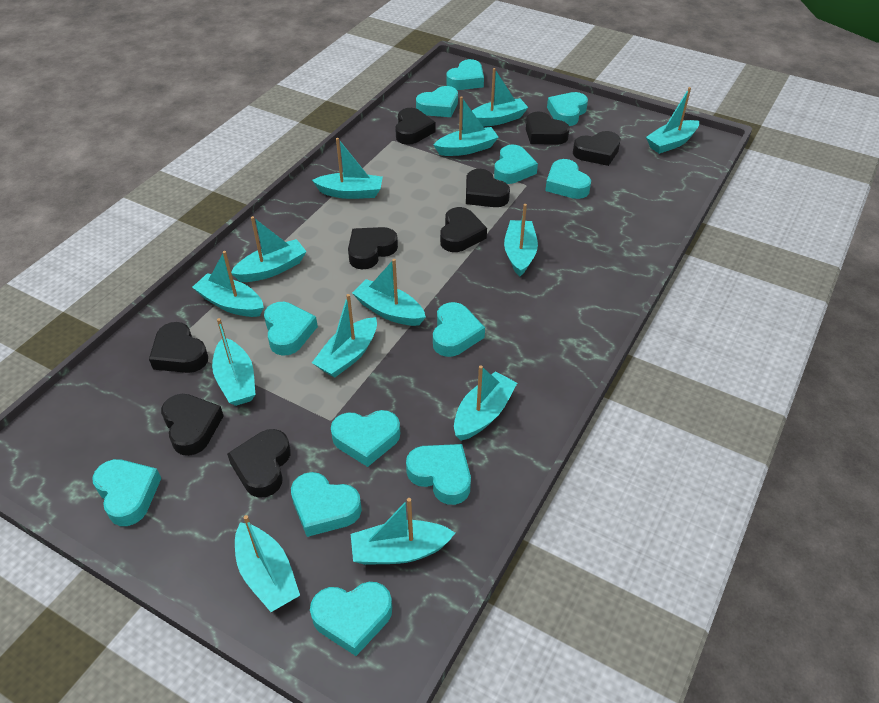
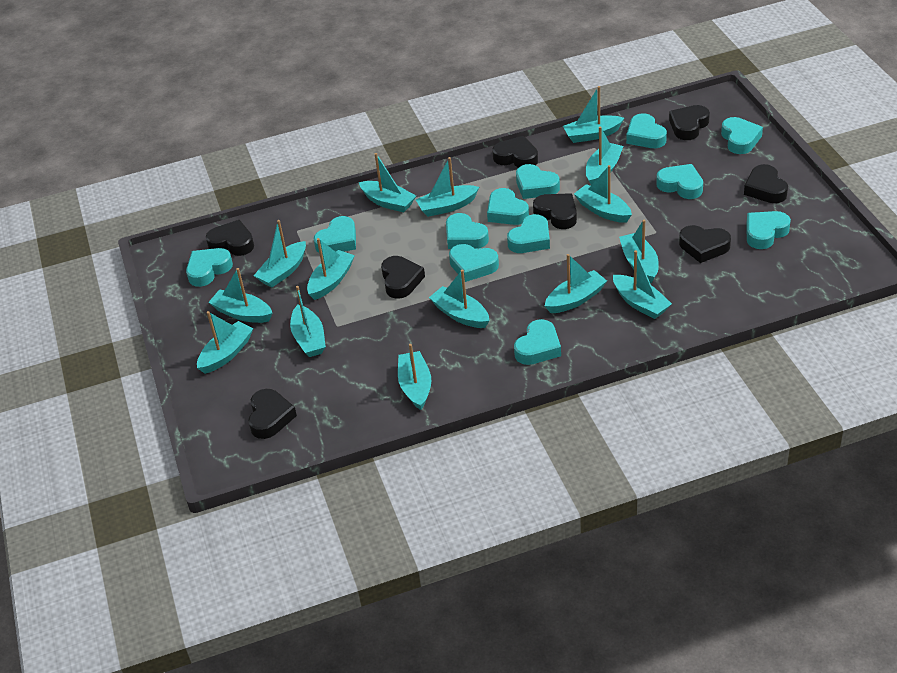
black heart: [149,322,208,373] [161,394,223,456] [227,429,291,498] [348,227,398,270] [395,108,435,145] [440,207,487,252] [466,169,510,207] [526,111,570,145] [573,131,621,166] = 9 -> [206,220,254,256] [248,389,297,439] [381,256,425,299] [492,136,538,168] [533,193,577,229] [669,105,710,140] [679,225,731,263] [744,164,788,203] = 8
turquoise boat: [192,251,264,317] [212,318,256,406] [231,216,307,282] [235,515,300,612] [312,138,383,199] [312,294,377,378] [351,498,455,565] [352,259,426,326] [434,96,499,156] [454,365,517,441] [472,68,528,126] [504,204,538,277] [646,87,699,154] = 13 -> [197,311,253,374] [208,268,272,323] [254,220,306,287] [290,286,326,357] [307,238,355,300] [359,153,416,213] [398,344,431,410] [416,157,479,217] [429,270,490,328] [545,254,607,313] [563,86,624,143] [574,165,632,223] [586,126,623,185] [613,250,672,319] [619,220,659,283] = 15

